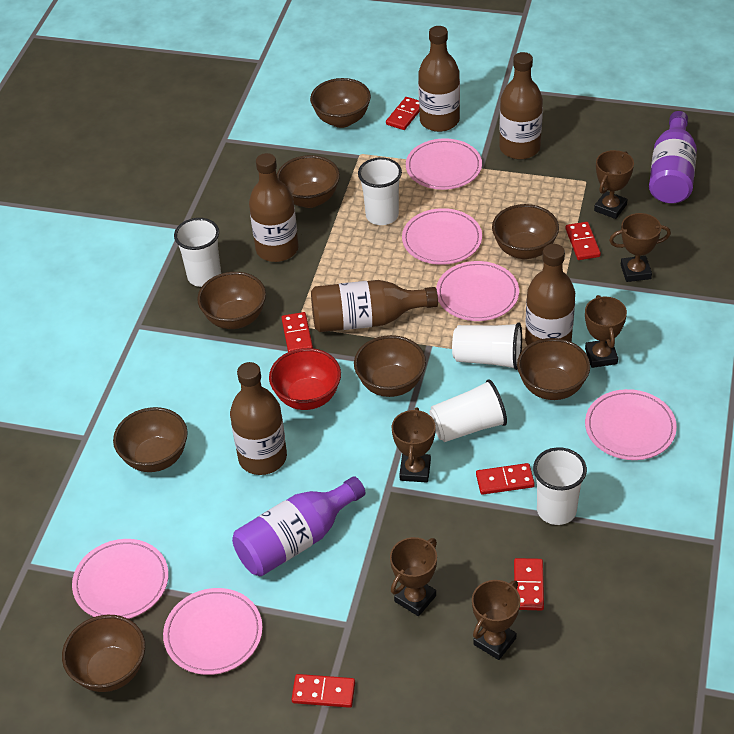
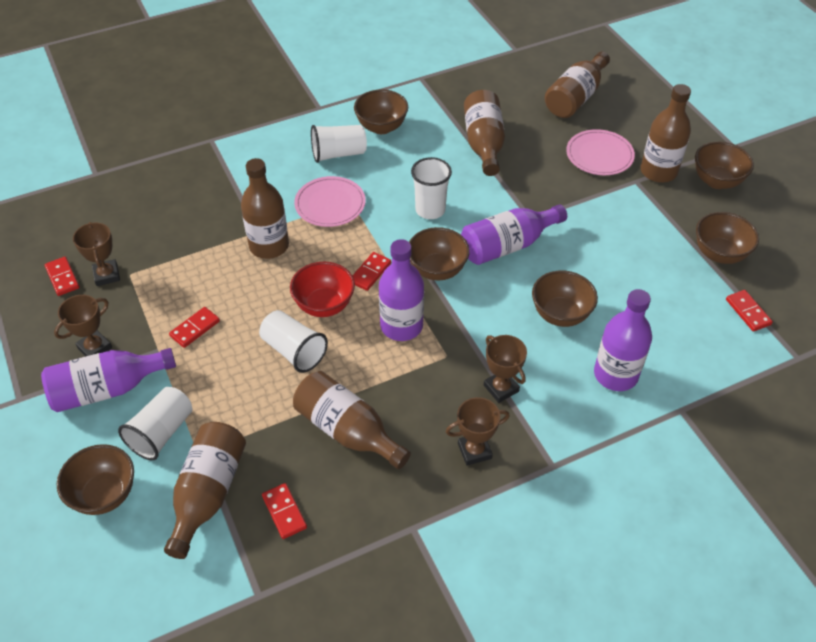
brown bowl: [62,615,145,692] [113,407,188,472] [197,272,266,329] [277,155,340,208] [310,78,371,128] [354,335,426,397] [492,204,559,259] [517,338,590,400] = 8 -> [57,444,134,515] [354,89,408,134] [409,227,470,280] [532,271,598,327] [695,142,754,189] [696,212,759,264] = 6
brown trophy: [390,537,437,616] [392,408,436,482] [472,580,520,660] [585,295,627,368] [594,150,634,219] [609,213,671,282] = 6 -> [54,295,112,356] [73,222,120,286] [446,397,510,466] [484,335,527,403] = 4
pink plate: [72,539,169,619] [163,588,263,675] [402,208,482,265] [406,138,482,190] [436,261,519,321] [585,389,677,460] = 6 -> [294,176,366,227] [566,129,635,175] = 2
purple bottle: [232,476,366,576] [649,111,697,204] = 2 -> [41,348,176,412] [379,239,424,341] [461,204,567,265] [594,289,652,391] = 4
red domino: [281,312,313,352] [292,674,355,708] [386,97,419,130] [476,463,535,495] [514,558,544,610] [565,222,601,260] = 6 -> [45,257,80,296] [169,307,220,348] [262,483,307,539] [352,252,391,291] [726,290,773,332] = 5
white cup: [174,218,221,287] [358,157,402,225] [429,379,507,442] [452,322,522,370] [533,447,587,525] = 5 -> [118,387,193,460] [259,310,328,373] [311,125,367,163] [411,157,452,219] = 4

